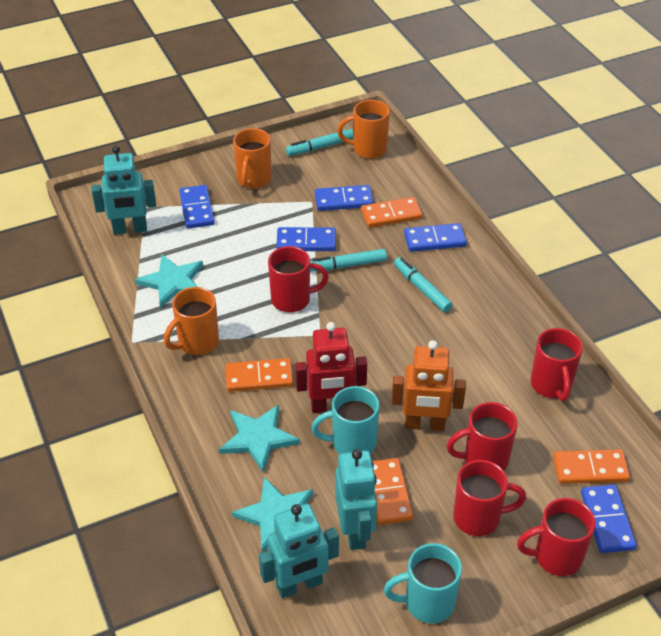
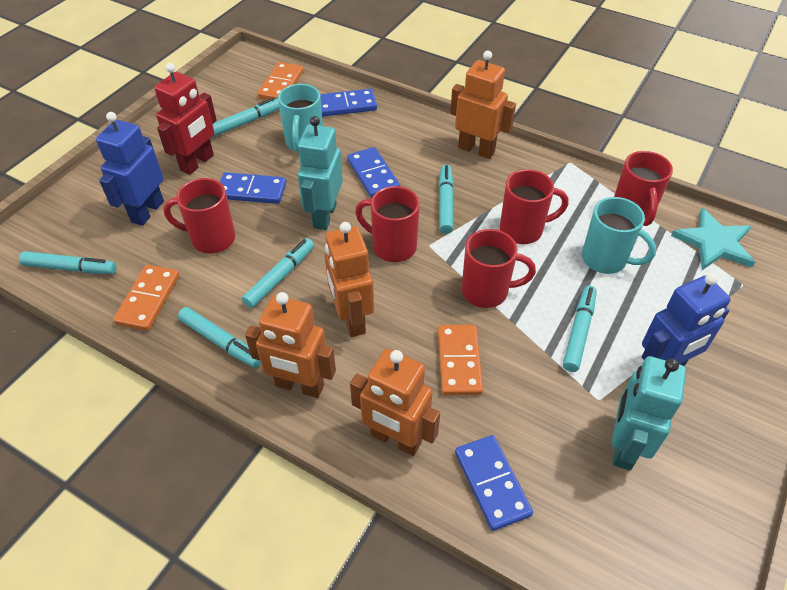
blue domino: [179,185,214,229] [276,227,336,251] [315,185,374,211] [404,223,467,252] [581,485,637,553] = 5 -> [220,172,286,204] [320,89,377,117] [347,147,400,198] [455,435,533,531] = 4
blue robot: none = 0 -> [96,112,164,226] [641,273,731,366] = 2
orange domino: [225,358,293,392] [361,197,423,228] [373,458,413,525] [553,449,630,484] = 4 -> [113,265,180,331] [257,62,304,100] [438,325,483,396] = 3
orange mug: [164,287,219,355] [233,128,272,189] [337,100,390,159] = 3 -> none = 0
orange robot: [392,340,466,431] = 1 -> [245,292,336,398] [325,222,374,337] [350,349,440,456] [450,51,516,159] = 4
turquoise marker: [286,129,354,156] [310,249,387,272] [394,257,453,312] = 3 -> [19,251,117,274] [178,307,261,368] [212,98,279,137] [242,238,314,308] [439,165,454,234] [563,286,597,372] = 6
turquoise robot: [91,145,156,235] [259,504,339,598] [335,449,377,550] = 3 -> [298,116,343,230] [612,356,686,470] = 2
turquoise star: [135,254,203,308] [219,405,300,472] [232,477,313,553] = 3 -> [671,208,755,270] = 1

